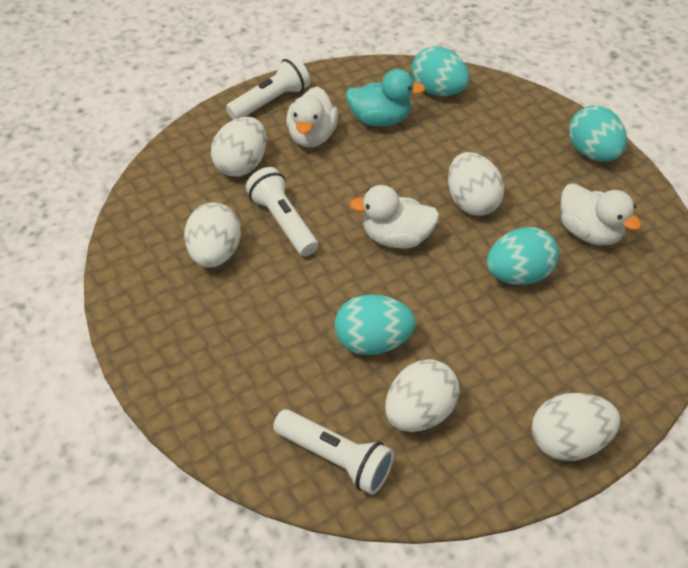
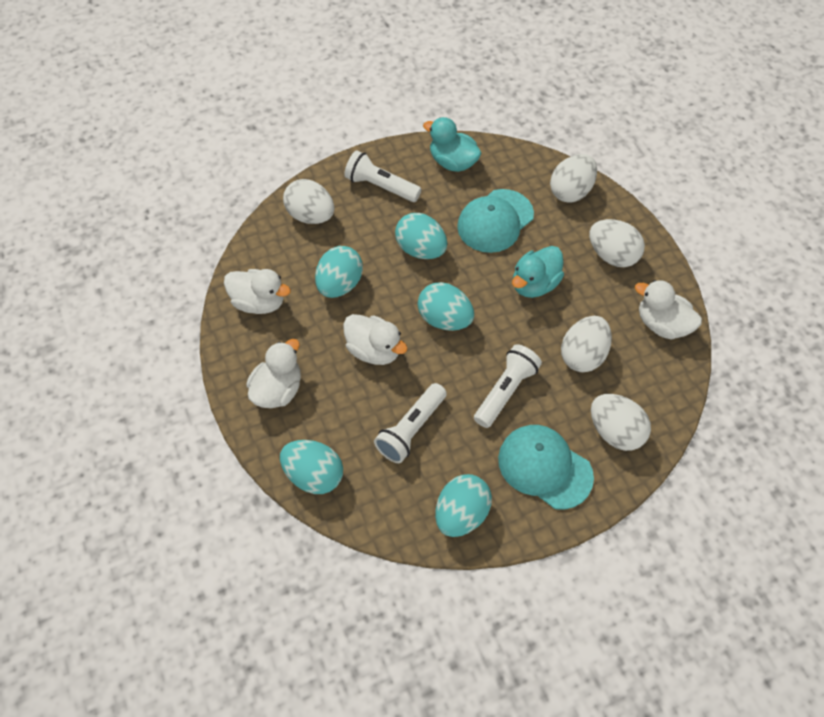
turquoise cap: none = 0 -> [457,189,534,253] [498,425,594,510] = 2
turquoise duck: [346,69,426,127] = 1 -> [423,117,481,172] [512,246,564,298] = 2
turquoise egg: [335,294,416,355] [411,46,469,96] [487,227,559,285] [569,105,627,162] = 4 -> [280,440,343,494] [315,246,363,298] [395,213,447,259] [418,282,474,331] [435,474,492,537] = 5
white duck: [286,87,338,147] [350,185,439,248] [561,183,642,246] = 3 -> [224,269,291,314] [246,339,301,408] [343,314,408,365] [635,280,702,339] = 4

